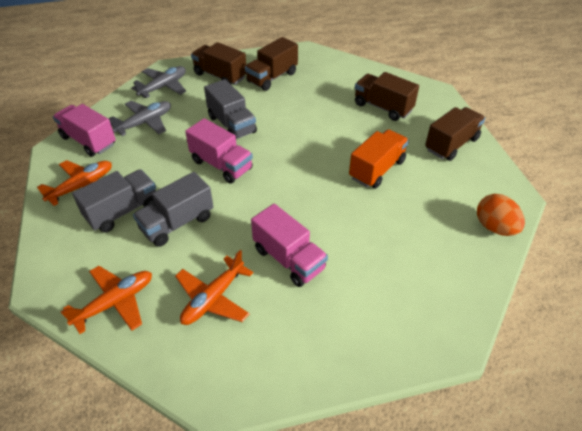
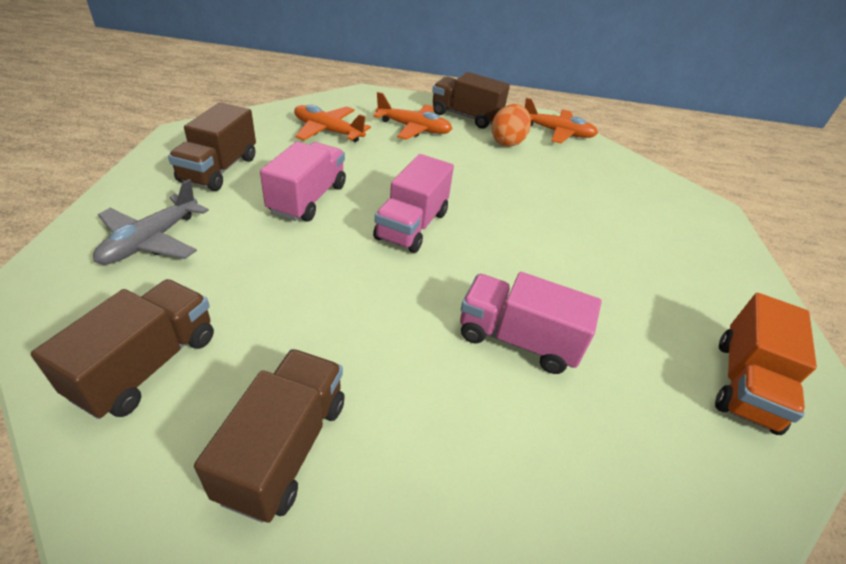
grey plane: [109,101,171,136] [131,66,186,98] = 2 -> [93,179,209,265] = 1
grey truck: [72,169,156,233] [133,172,213,247] [204,79,257,139] = 3 -> none = 0

